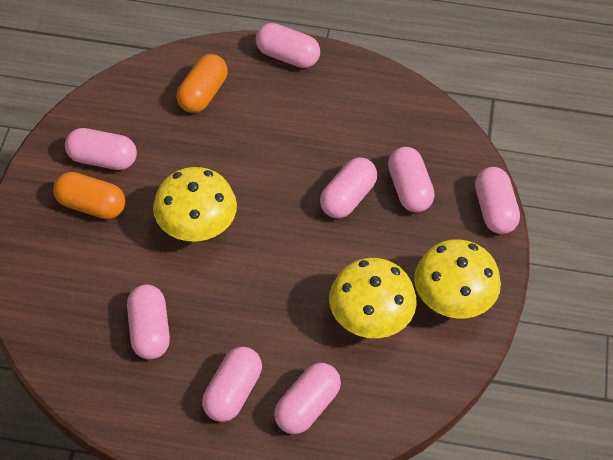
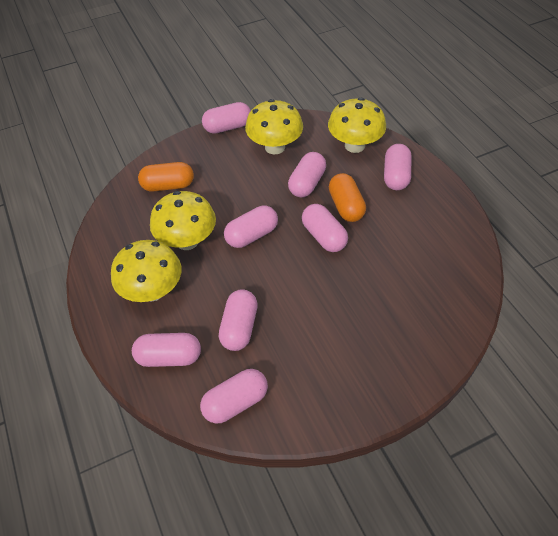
yellow mushroom: [153,167,237,242] [329,258,417,338] [414,239,501,319] = 3 -> [111,240,181,302] [150,191,216,250] [245,99,303,154] [328,98,386,153] = 4

